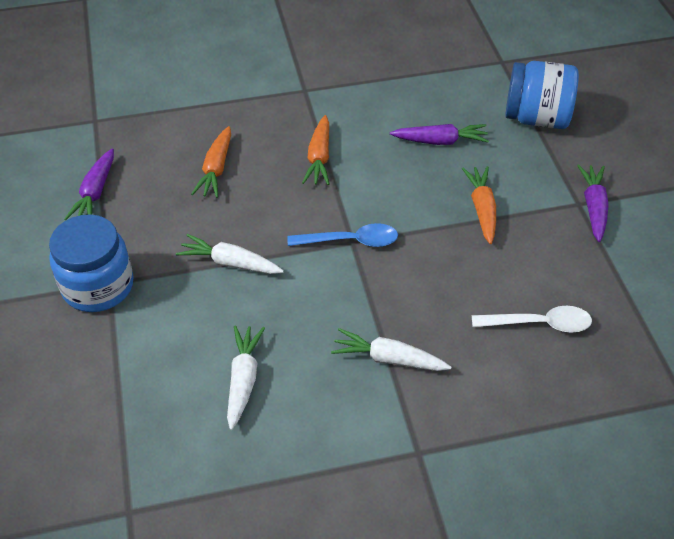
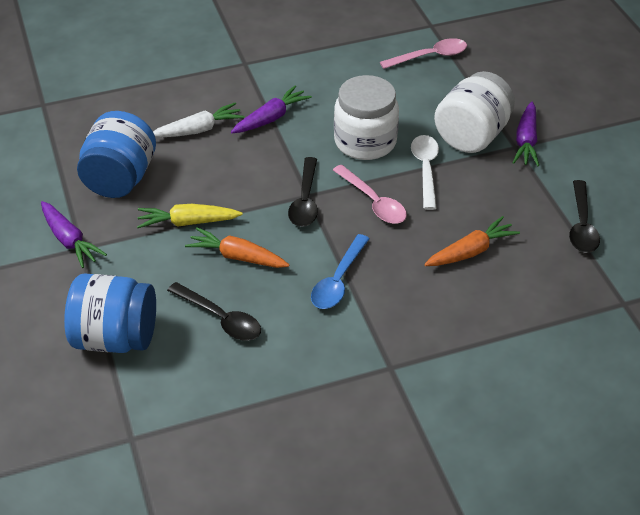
black spoon: none = 0 -> [167,282,261,341] [288,157,318,227] [569,180,600,253] = 3
orange carrot: [191,126,231,198] [302,115,329,185] [462,166,496,244] = 3 -> [185,227,290,268] [424,216,520,266] = 2
pink spoon: none = 0 -> [333,165,407,224] [380,38,467,69] = 2
white carrot: [176,234,284,274] [227,325,265,430] [331,328,451,371] = 3 -> [153,103,245,138] = 1
white jar: none = 0 -> [334,75,399,160] [434,71,515,153] = 2
yellow carrot: none = 0 -> [137,204,243,228] = 1

